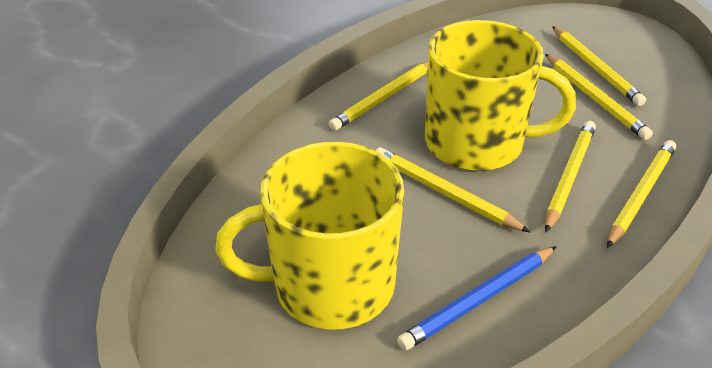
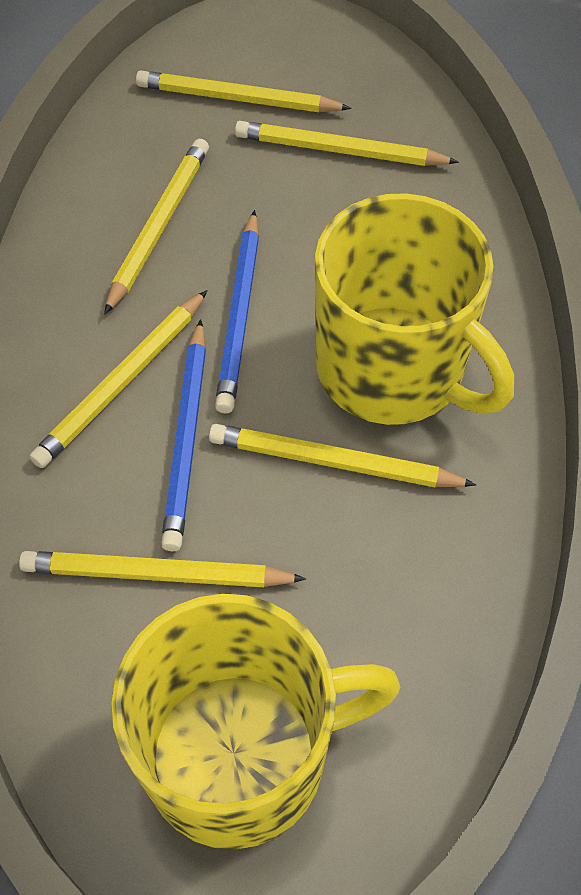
blue pencil: [397,246,557,351] = 1 -> [161,319,206,551] [215,210,259,413] = 2

